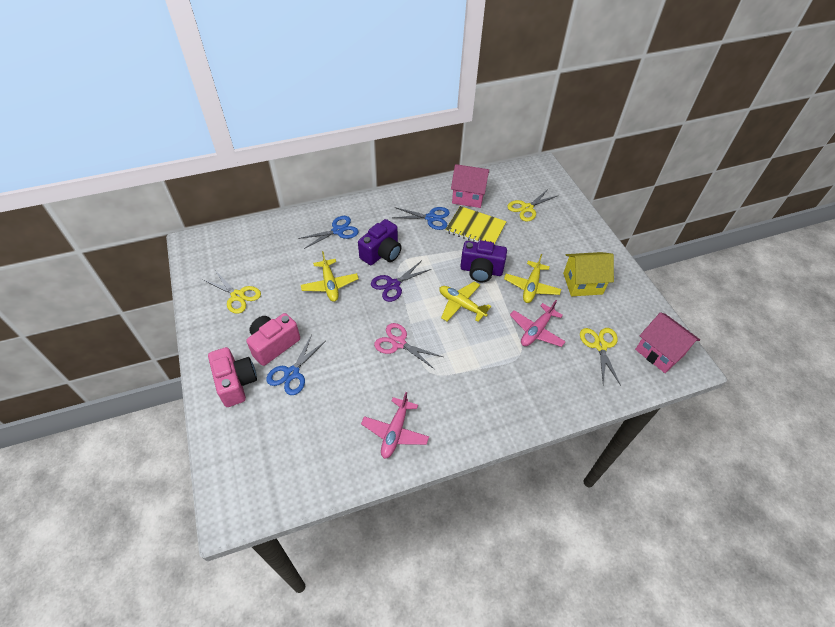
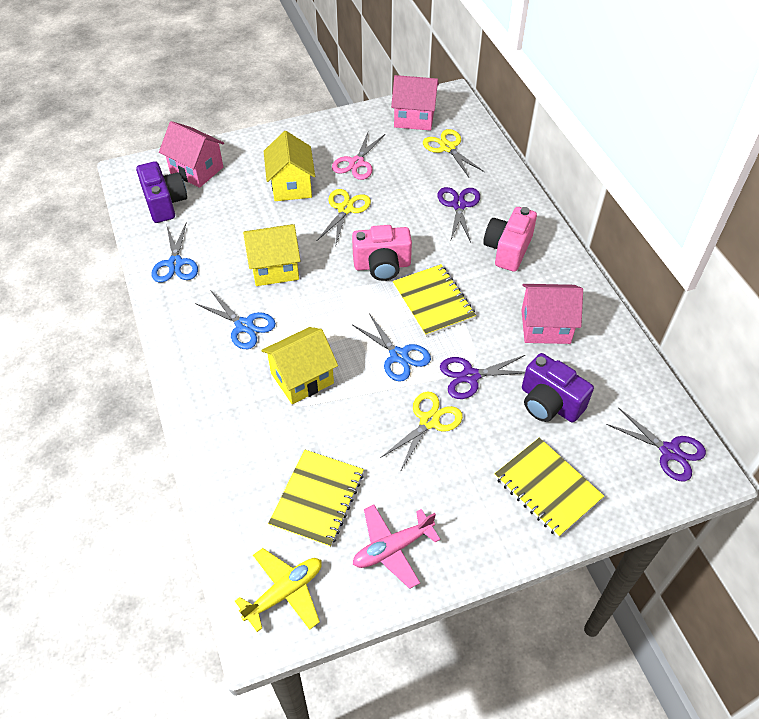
pink house: [451,164,489,208] [635,312,700,373] = 2 -> [159,121,224,188] [391,75,439,131] [521,284,583,344] = 3
pink plane: [361,392,429,459] [510,300,566,347] = 2 -> [353,505,441,589] = 1
purple scissors: [371,260,431,302] = 1 -> [438,187,480,242] [440,355,525,399] [606,407,706,481] = 3
yellow house: [563,252,614,296] = 1 -> [243,224,301,286] [262,327,338,404] [264,131,315,201] = 3
yellow notebook: [445,206,507,245] = 1 -> [268,449,364,548] [393,264,476,337] [495,438,604,538] = 3
yellow plane: [301,251,359,302] [439,281,491,322] [504,254,561,303] = 3 -> [235,548,322,632] = 1

